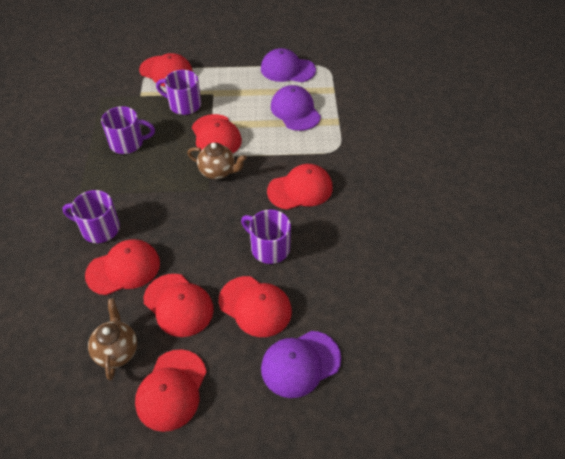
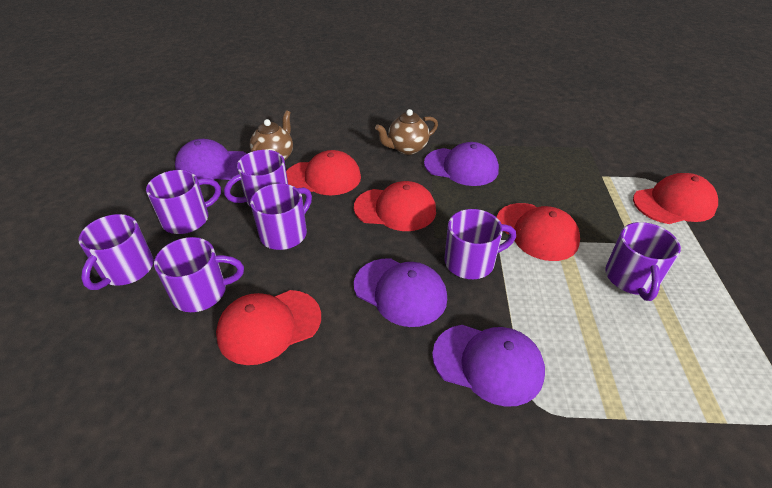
purple cap: [261,48,316,82] [261,331,341,398] [271,85,321,131] = 3 -> [175,139,247,180] [354,259,447,327] [424,142,499,186] [432,325,545,407] = 4
purple mug: [63,190,120,243] [101,106,155,154] [156,70,201,115] [241,210,291,264] = 4 -> [78,214,154,290] [146,170,221,234] [154,237,244,312] [224,150,288,207] [250,184,312,250] [445,209,516,279] [605,222,681,301] = 7
red cap: [85,239,160,295] [135,349,207,432] [139,53,193,87] [144,274,214,337] [192,114,242,153] [219,276,292,337] [267,164,333,210] = 7 -> [216,290,321,365] [286,150,361,196] [354,181,436,231] [497,203,580,261] [633,173,718,224] = 5

